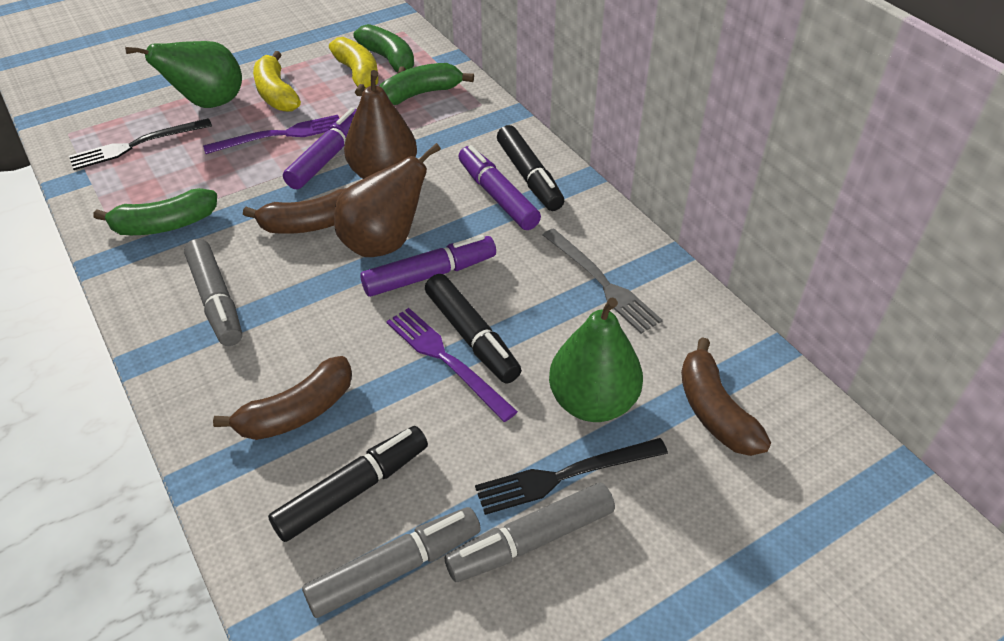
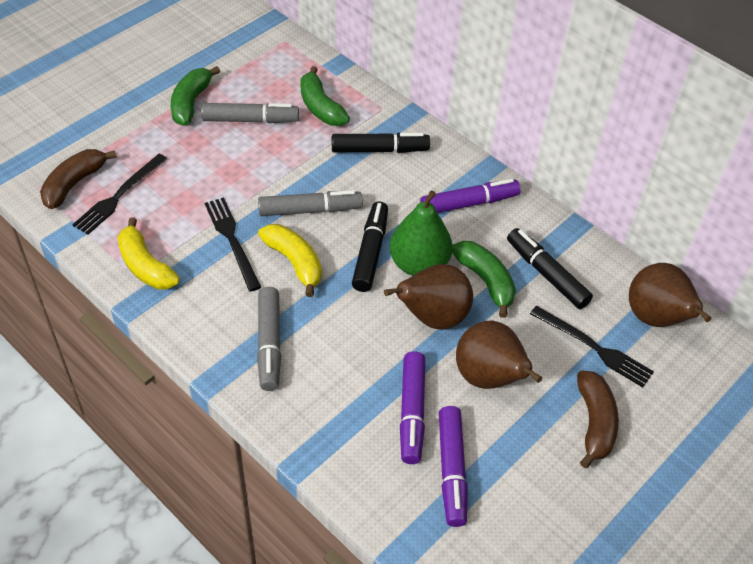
black fork: [69,118,212,170] [475,438,668,515] = 2 -> [72,154,167,235] [205,197,261,291] [530,306,654,387] = 3
brown banana: [213,356,352,440] [243,188,346,234] [681,337,771,456] = 3 -> [40,149,117,209] [577,370,619,468] = 2
brown pear: [334,143,441,257] [344,70,417,179] = 2 -> [384,264,473,330] [456,321,542,389] [629,263,712,327] = 3
green pear: [125,41,242,108] [549,297,643,422] = 2 -> [389,191,453,276] = 1
grey fork: [543,228,663,334] = 1 -> none = 0
purple fork: [203,115,340,154] [386,308,518,422] = 2 -> none = 0

